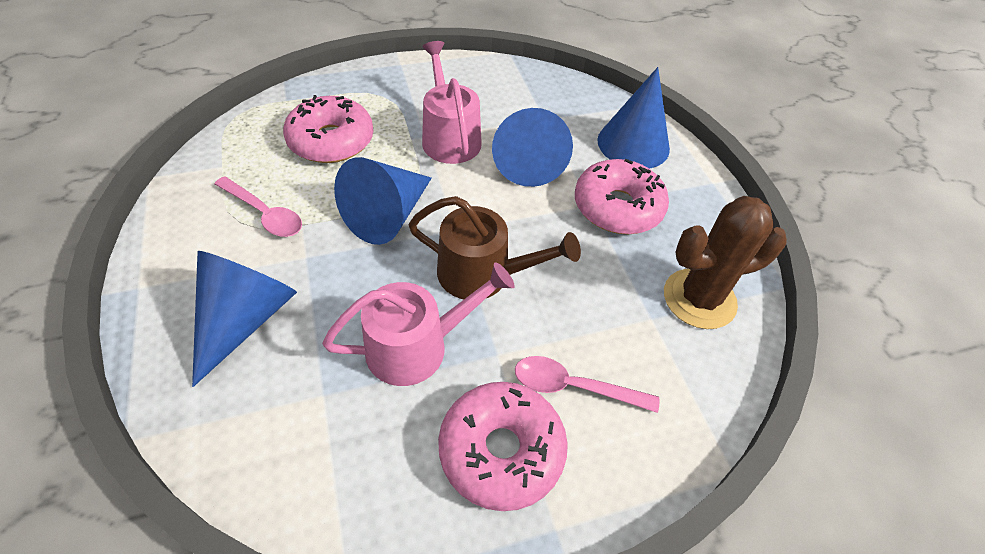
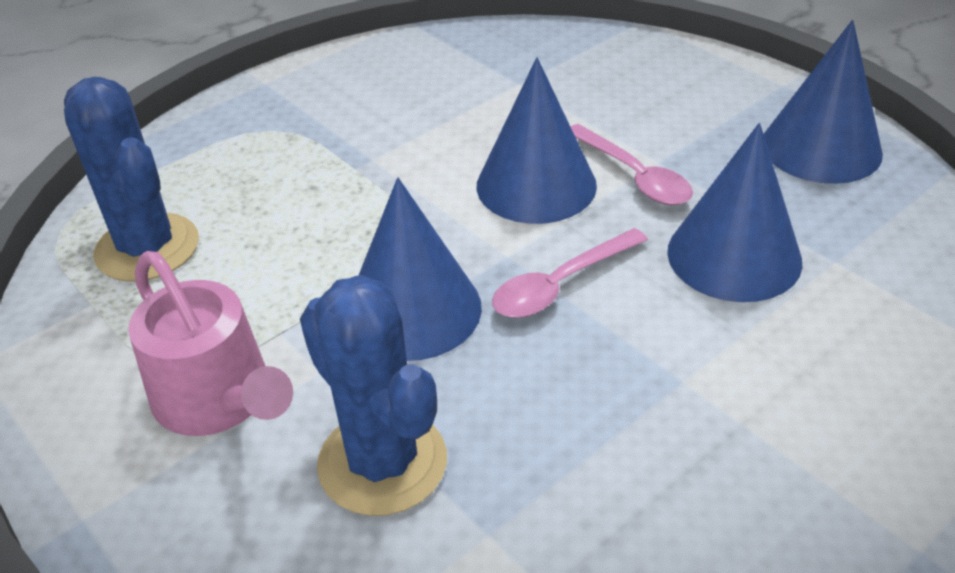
blue cactus: none = 0 -> [64,77,199,282] [300,275,447,516] = 2
brown cactus: [664,196,787,329] = 1 -> none = 0
brown watering can: [408,196,581,299] = 1 -> none = 0
pink donut: [283,95,374,163] [438,382,568,511] [575,159,669,234] = 3 -> none = 0
pink watering can: [322,262,515,386] [422,41,482,164] = 2 -> [128,251,293,436] = 1

